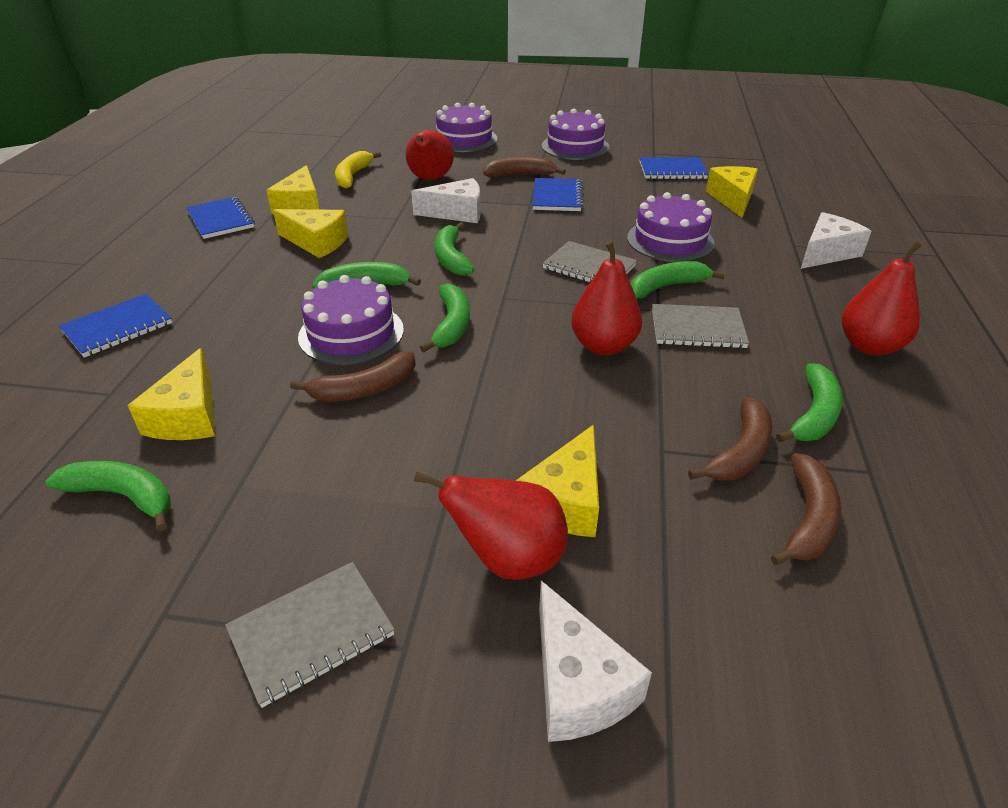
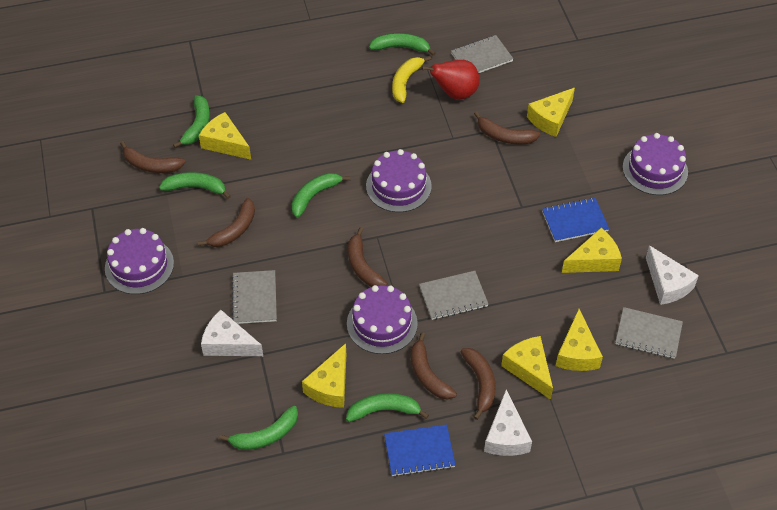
blue notebook: [59,294,172,358] [186,197,255,239] [532,178,583,211] [640,157,709,179] = 4 -> [384,424,455,477] [542,198,609,242] = 2
brown banana: [290,351,416,402] [483,156,566,177] [688,397,772,481] [771,453,841,566] = 4 -> [120,141,185,173] [198,198,255,247] [348,227,388,287] [411,332,457,400] [461,348,496,420] [474,112,540,144] = 6
grey notebook: [225,562,395,708] [542,241,637,282] [652,304,749,348] = 3 -> [232,270,277,324] [419,271,488,320] [451,35,514,73] [615,307,683,359] = 4
red pear: [406,130,454,180] [414,471,568,580] [571,240,642,355] [842,241,922,356] = 4 -> [421,60,480,100] = 1
yellow cheese: [128,348,215,440] [266,165,319,214] [273,209,348,258] [516,425,599,537] [706,166,758,218] = 5 -> [199,112,251,160] [302,343,346,408] [501,336,553,400] [527,88,575,137] [556,309,603,371] [562,228,622,273] = 6

